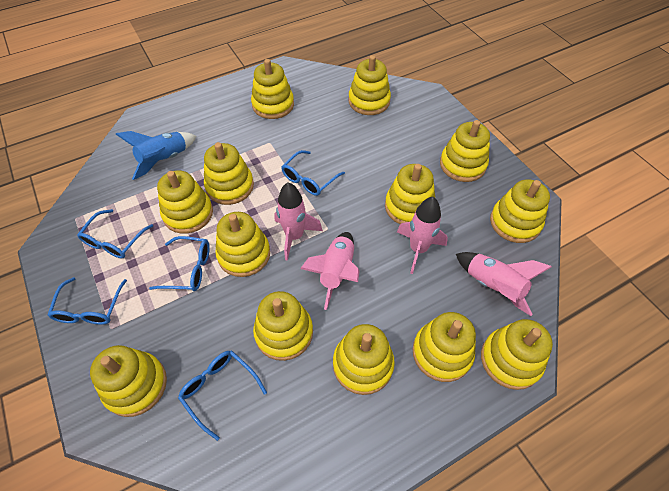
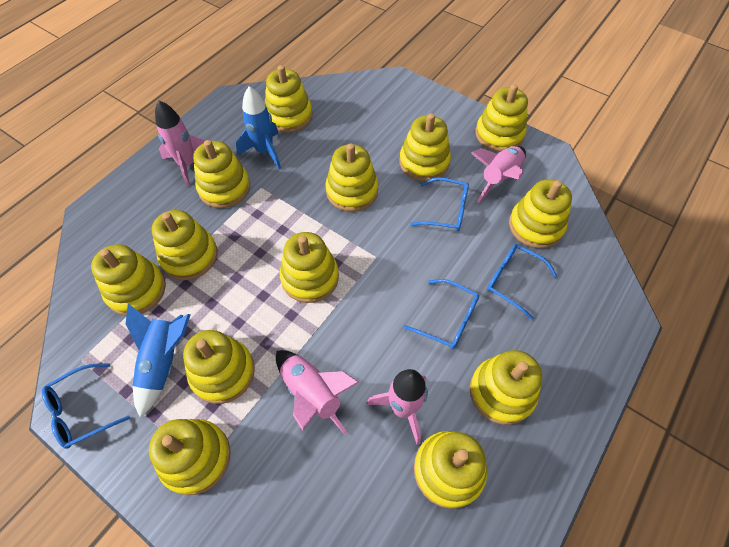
blue glasses: [48,277,127,325] [77,209,153,259] [149,236,210,291] [178,350,267,441] [281,150,345,196] = 5 -> [42,363,130,449] [403,279,479,349] [410,177,469,231] [487,244,558,320] = 4
blue rocket: [116,131,196,180] = 1 -> [126,304,191,418] [236,86,281,169] = 2

